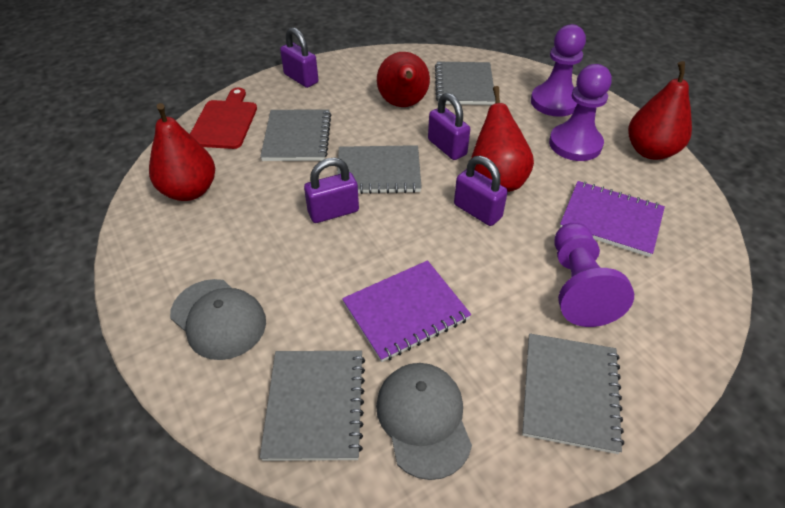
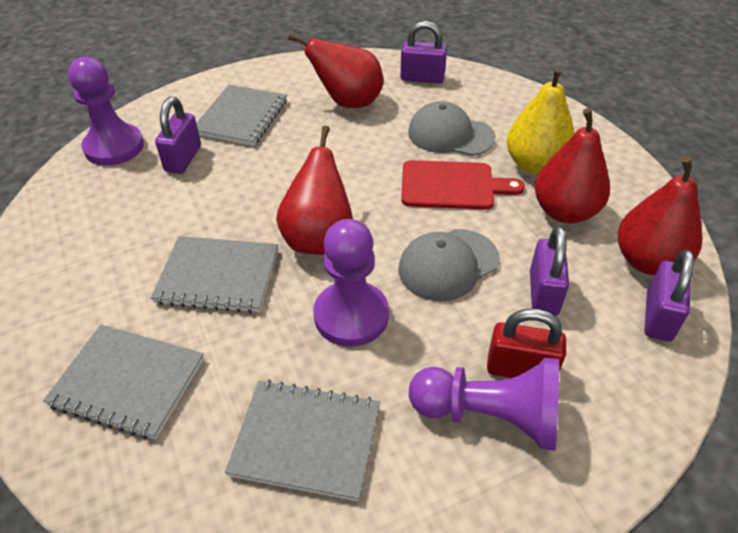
grey notebook: [260,109,331,161] [260,351,365,461] [337,145,422,194] [435,62,495,105] [522,333,624,454] = 5 -> [43,324,204,440] [151,236,278,313] [196,85,287,146] [225,380,380,501] = 4
purple notebook: [342,260,471,362] [560,181,665,257] = 2 -> none = 0
red padlock: none = 0 -> [487,308,566,378] = 1
yellow pear: none = 0 -> [506,66,575,175] = 1

